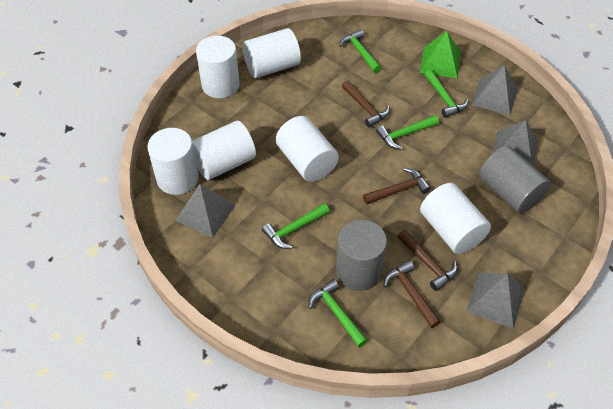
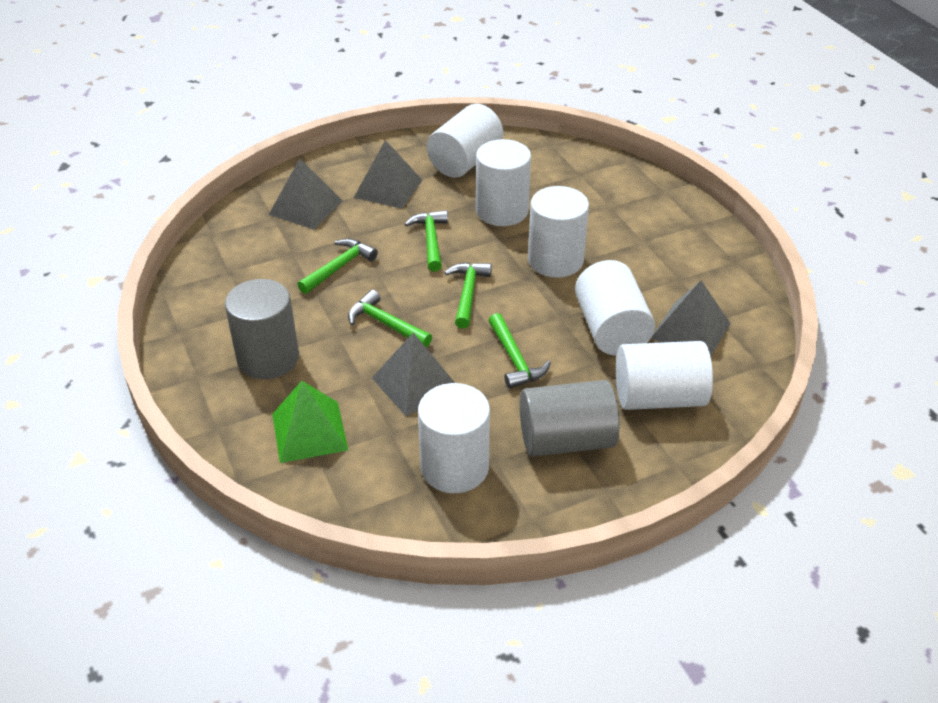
brown hammer: [342,81,390,128] [363,168,431,205] [384,260,441,328] [397,230,457,291] = 4 -> none = 0

